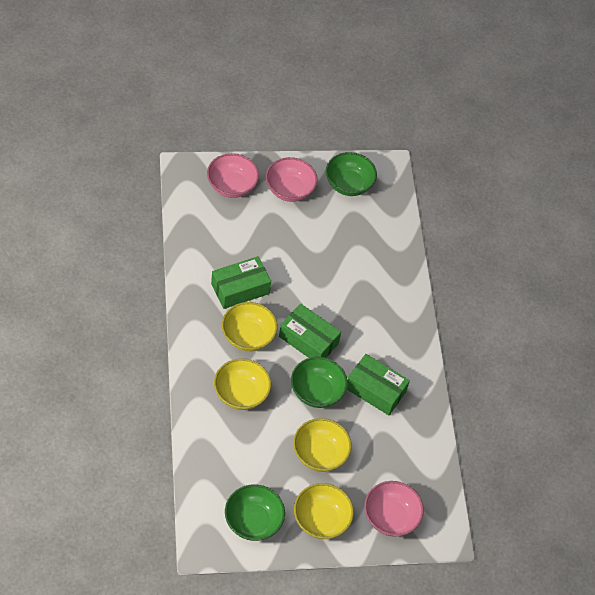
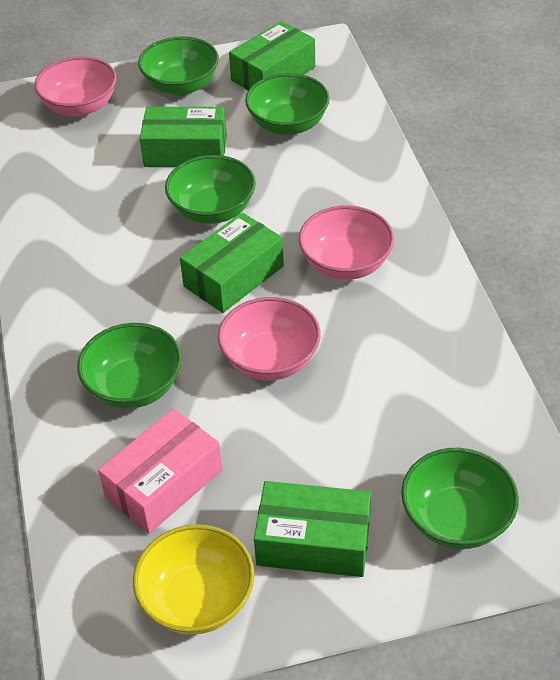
green bowl: [225,484,285,541] [291,357,348,408] [326,152,377,196] = 3 -> [77,323,182,409] [138,36,219,95] [165,155,256,224] [245,73,330,135] [401,448,519,549] = 5
green box: [211,256,271,309] [279,303,341,358] [347,354,410,415] = 3 -> [140,107,227,167] [180,212,284,313] [229,21,315,90] [254,481,371,577] = 4
pink box: none = 0 -> [98,408,223,534] = 1
yellow bowl: [214,358,271,410] [222,302,278,351] [293,418,352,472] [294,483,354,539] = 4 -> [133,524,255,635] = 1

